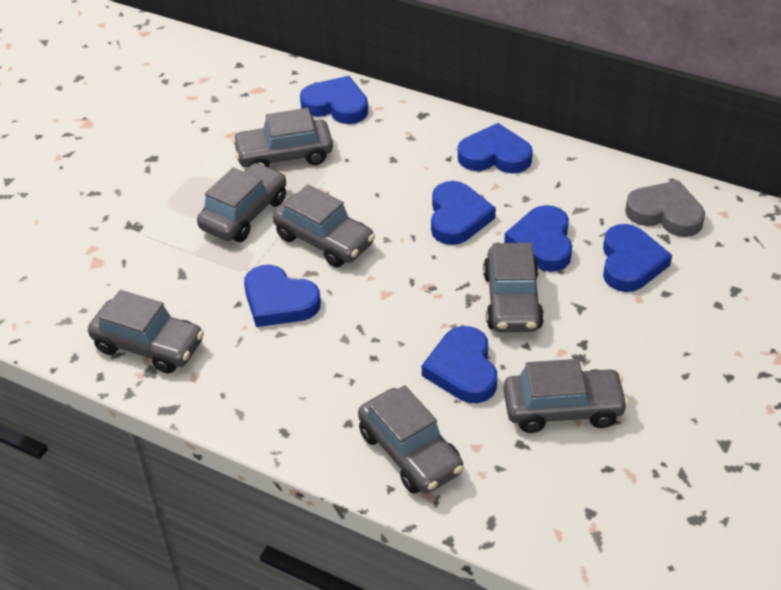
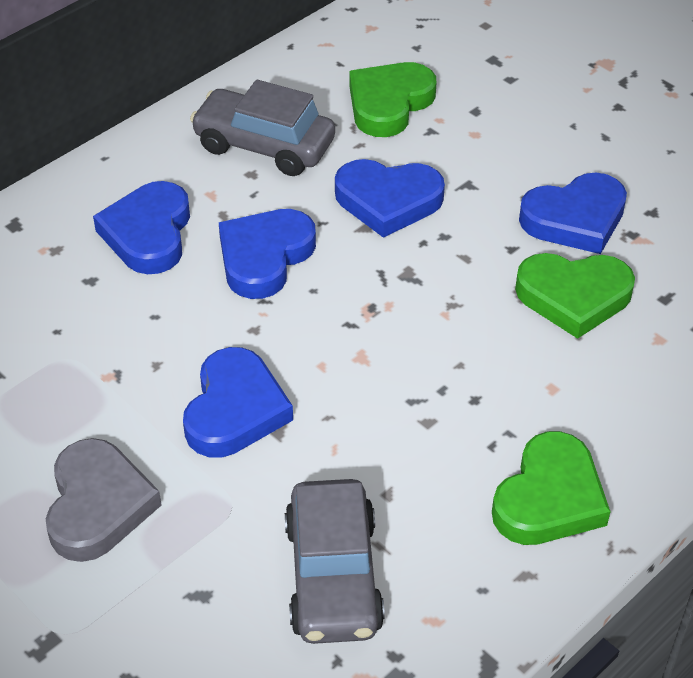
blue heart: [244,265,321,327] [300,76,368,124] [422,326,497,403] [431,181,496,245] [458,123,533,173] [504,205,572,272] [603,224,672,292] = 7 -> [93,181,190,274] [183,347,293,458] [219,209,316,299] [335,159,445,238] [519,173,627,254] = 5
green heart: none = 0 -> [349,62,436,137] [492,431,611,545] [515,253,635,339] = 3
grey car: [88,290,204,374] [197,163,286,242] [232,108,333,168] [273,184,375,267] [358,385,464,494] [483,243,544,332] [504,359,629,433] = 7 -> [190,80,335,176] [285,479,385,644] = 2

